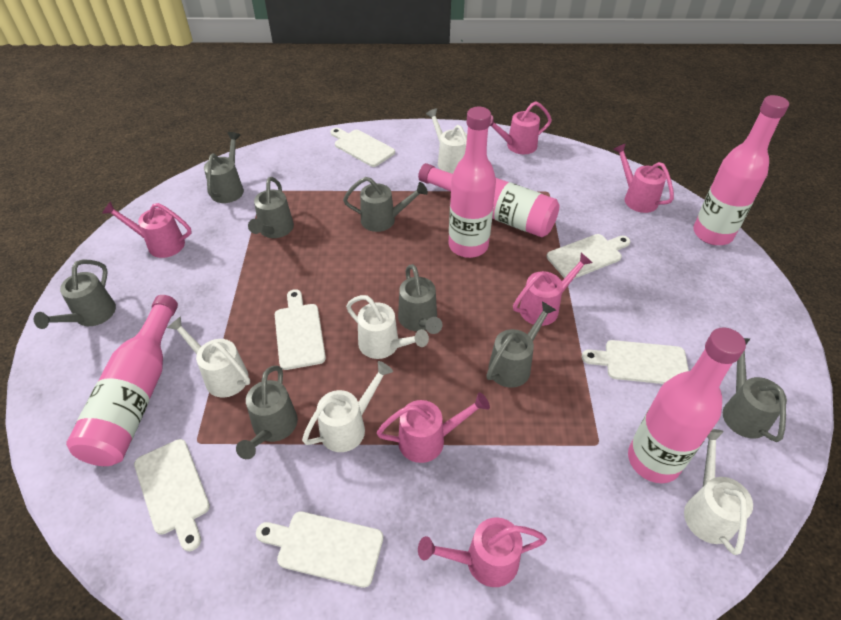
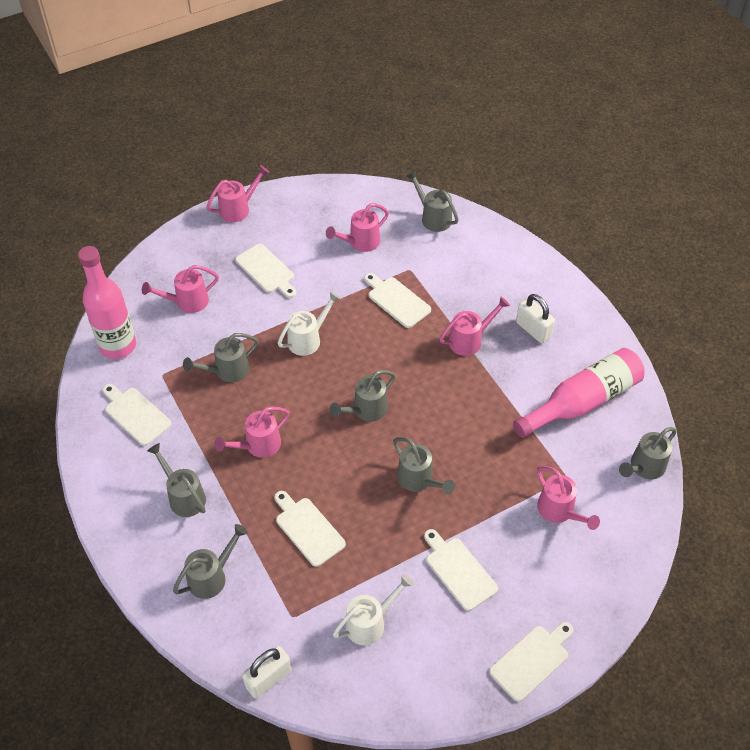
grey watering can: [34,259,116,329] [204,132,244,203] [236,366,298,459] [248,177,294,238] [343,177,428,232] [398,264,443,334] [486,301,556,388] [723,338,787,442] = 8 -> [147,443,206,517] [173,524,248,599] [183,333,258,382] [330,370,395,421] [393,437,455,494] [406,170,459,232] [619,427,676,479] = 7
pink bottle: [66,295,178,466] [418,163,559,237] [448,107,496,258] [628,327,746,483] [693,95,789,245] = 5 -> [78,246,136,359] [513,348,645,438] = 2
white padlock: none = 0 -> [242,646,291,699] [516,294,555,343] = 2
white watering can: [167,316,250,398] [302,361,393,452] [346,295,429,359] [426,108,467,174] [684,429,753,555] = 5 -> [278,291,341,356] [333,574,414,645] = 2

